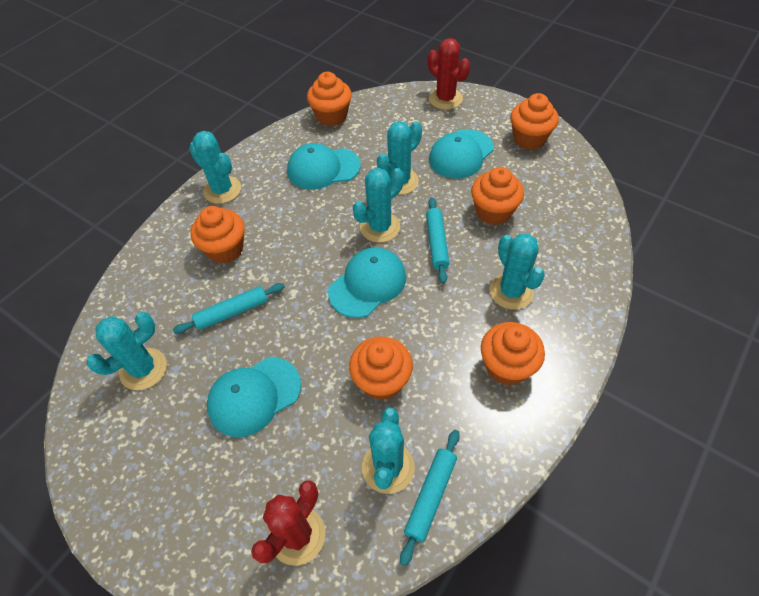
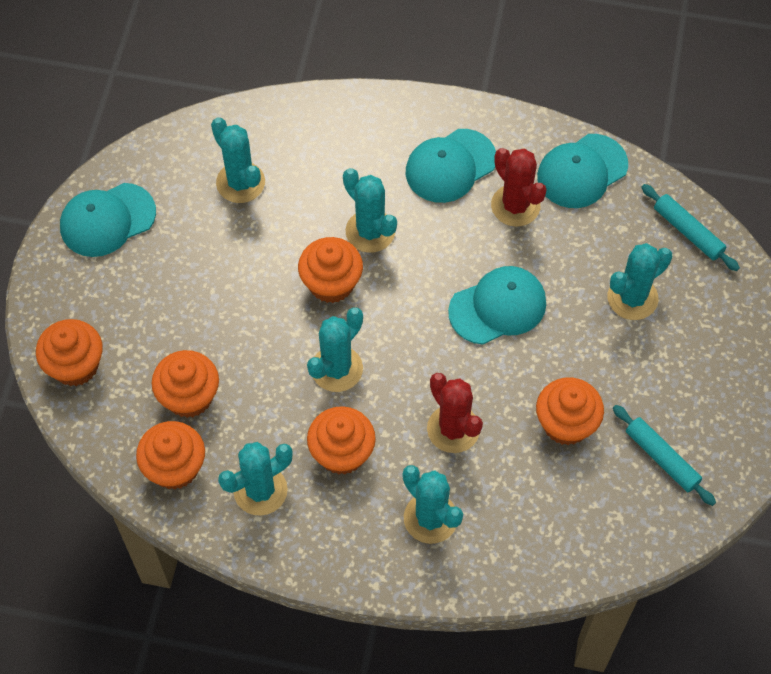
turquoise rolling pin: [173,283,285,334] [400,430,460,566] [426,197,450,284] = 3 -> [613,405,716,506] [641,184,740,271] = 2

